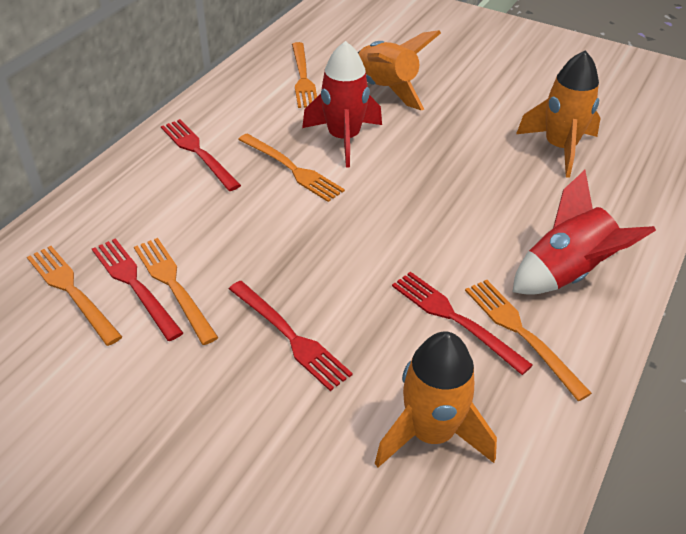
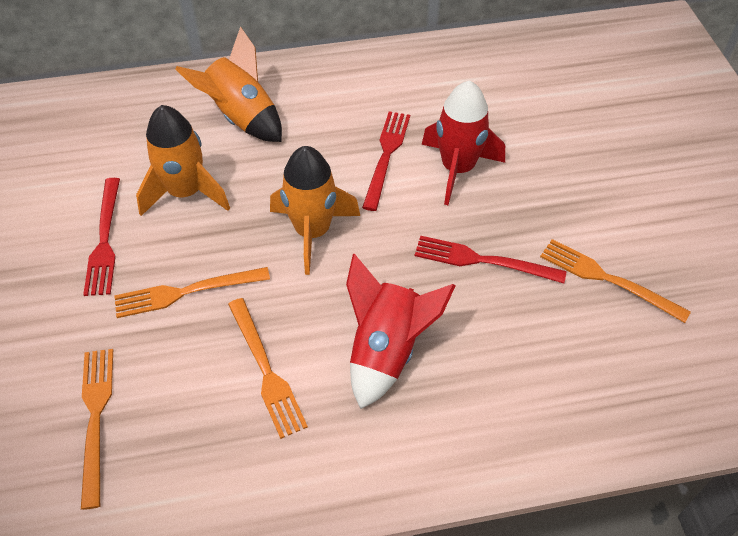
orange fork: [27,246,122,346] [134,238,219,345] [238,133,345,202] [292,42,317,108] [465,280,592,401] = 5 -> [81,349,113,510] [114,267,270,318] [228,298,308,439] [540,239,691,323] = 4
red fork: [92,238,183,341] [161,119,241,191] [229,280,353,391] [392,272,533,375] = 4 -> [83,178,120,296] [362,111,410,211] [415,236,567,283] = 3

